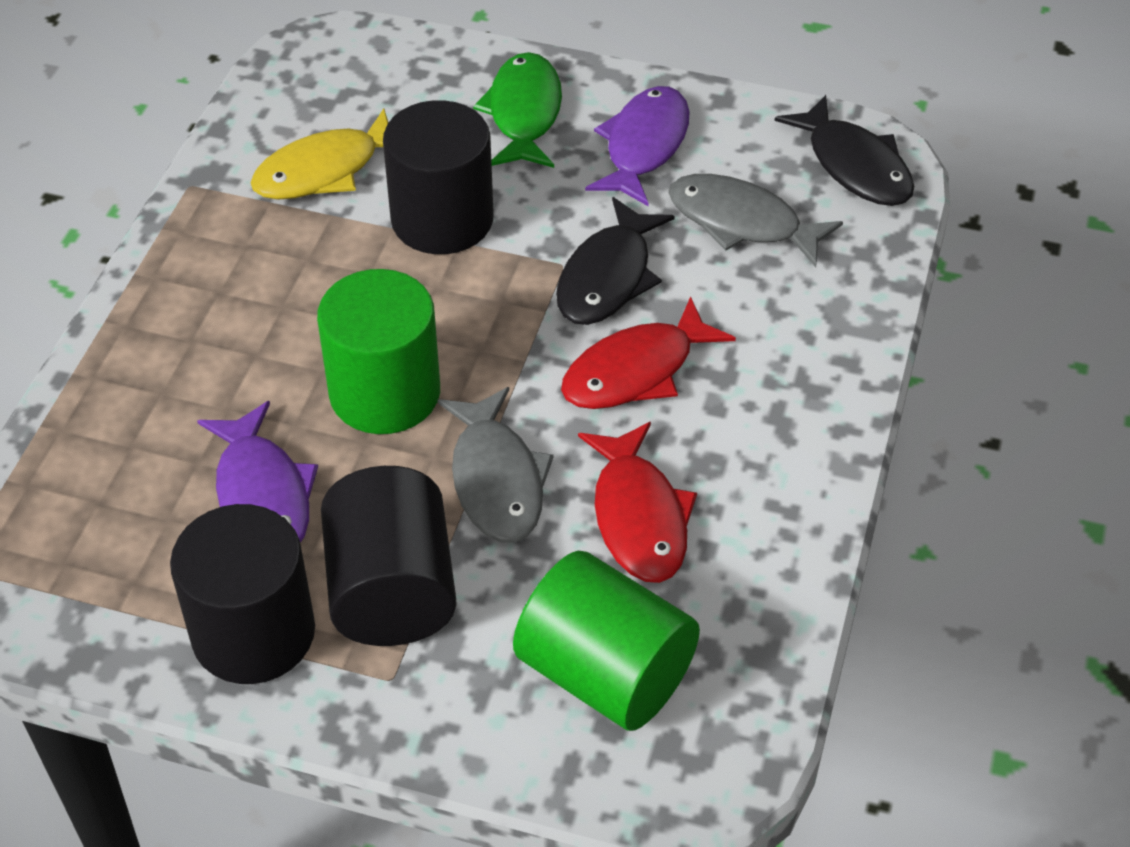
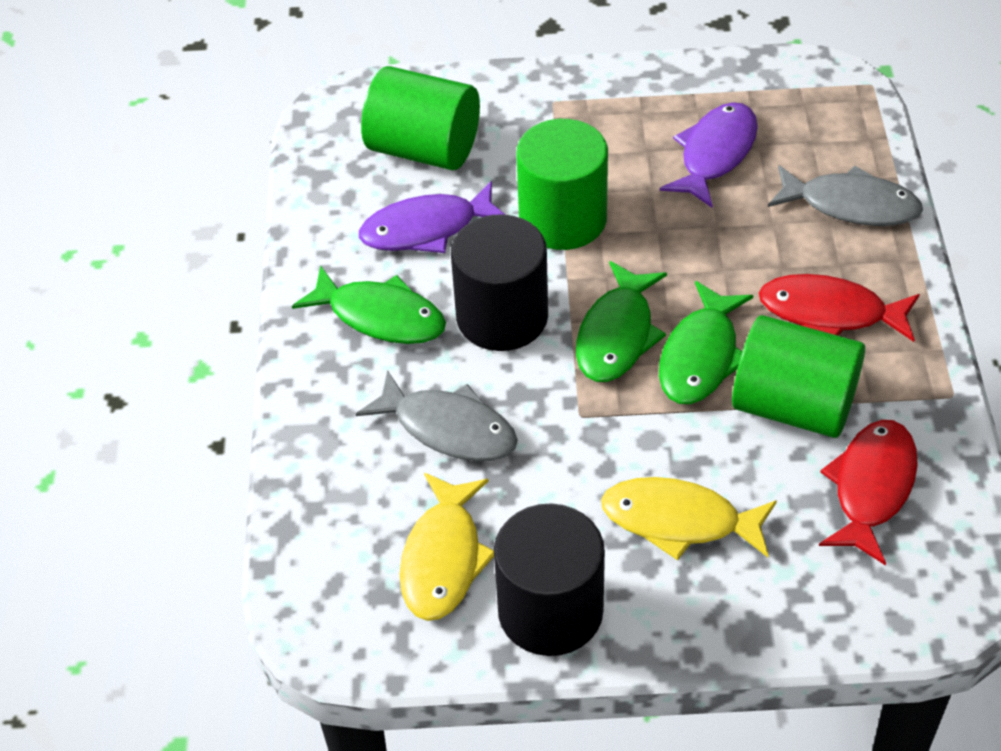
black cylinder: [170,504,315,684] [321,466,457,646] [383,100,494,254] = 3 -> [451,214,548,351] [494,503,605,656] = 2
black fish: [556,197,675,325] [774,95,914,206] = 2 -> none = 0
green cylinder: [317,269,440,434] [513,551,700,731] = 2 -> [361,66,480,170] [516,119,608,250] [732,315,865,438] = 3
green fish: [473,52,562,168] = 1 -> [292,265,446,344] [576,261,667,382] [659,281,753,404] = 3
yellow fish: [250,108,388,199] = 1 -> [400,473,494,621] [601,477,777,561] = 2

